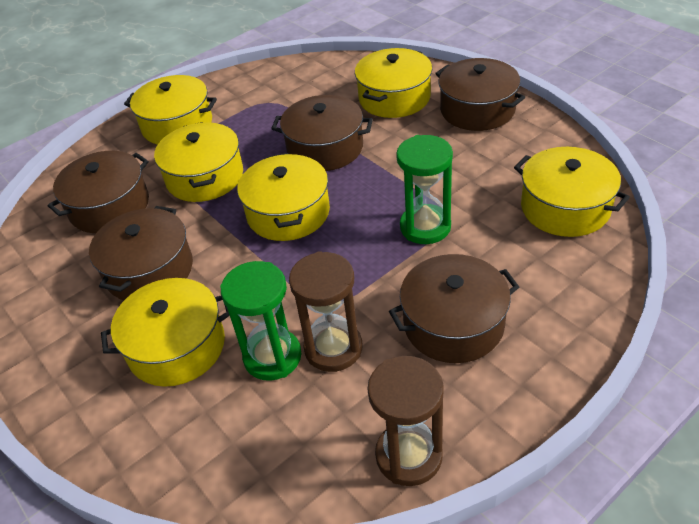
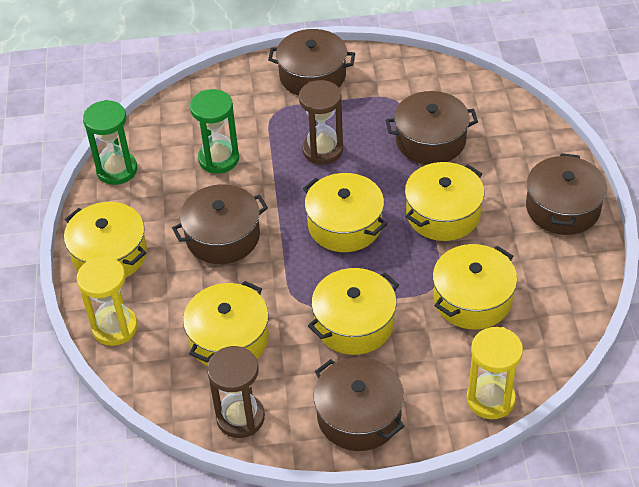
yellow hourglass: none = 0 -> [77,256,138,346] [467,327,523,419] = 2

